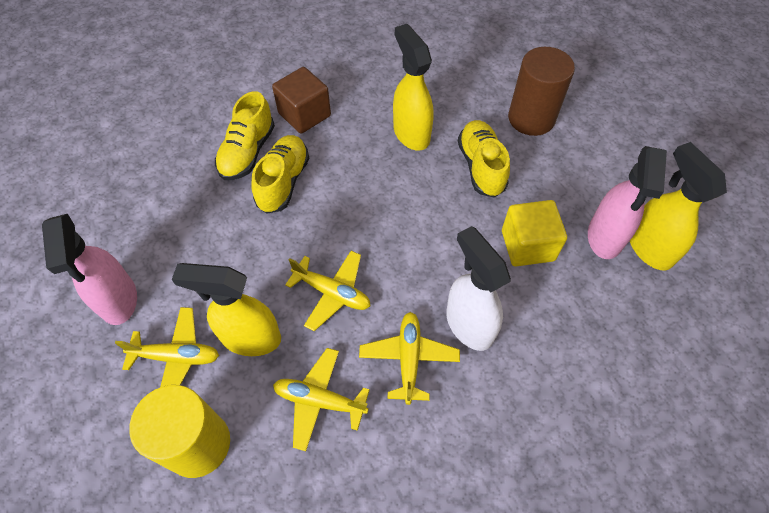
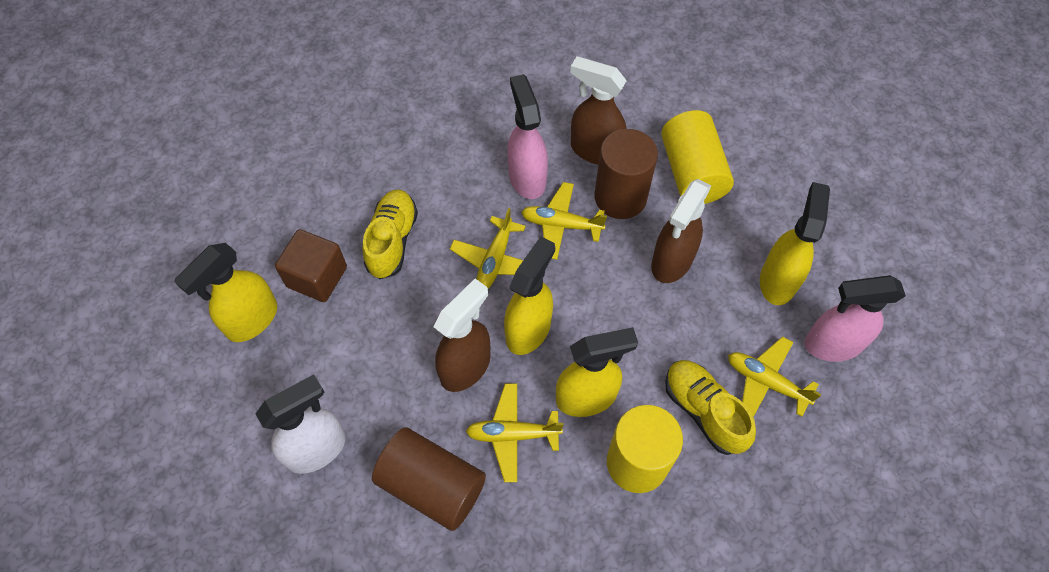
brown cylinder: [508,47,575,136] = 1 -> [372,427,486,531] [595,129,658,219] = 2
brown spray bottle: none = 0 -> [433,278,490,392] [570,56,627,165] [651,179,711,283] = 3
yellow cube: [502,200,567,267] = 1 -> none = 0
yellow cylinder: [129,385,230,478] = 1 -> [607,405,683,493] [661,110,734,204] = 2
yellow shoe: [215,91,275,180] [251,135,309,214] [458,120,510,198] = 3 -> [362,189,418,279] [665,360,756,455] = 2
yellow spray bottle: [172,263,281,356] [393,24,434,151] [630,142,727,271] = 3 -> [174,243,277,342] [504,236,555,355] [556,327,638,417] [760,182,830,305] = 4

